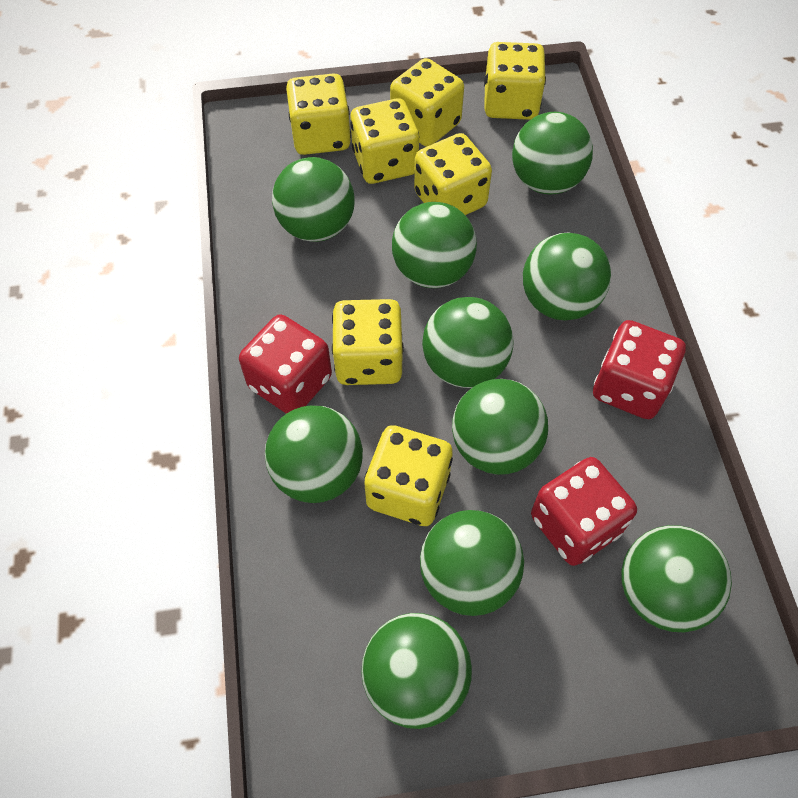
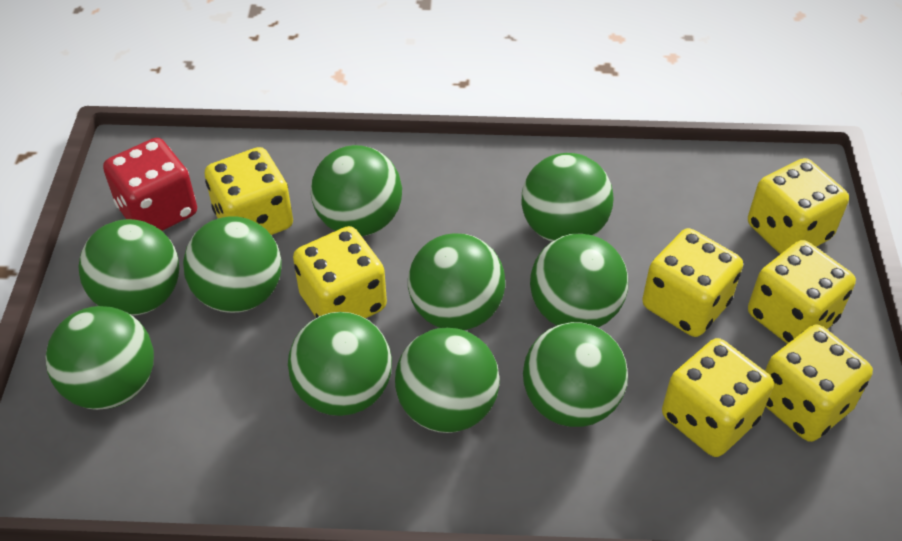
red dice: [239,314,332,414] [531,457,637,566] [593,320,686,419] = 3 -> [103,138,197,231] = 1

